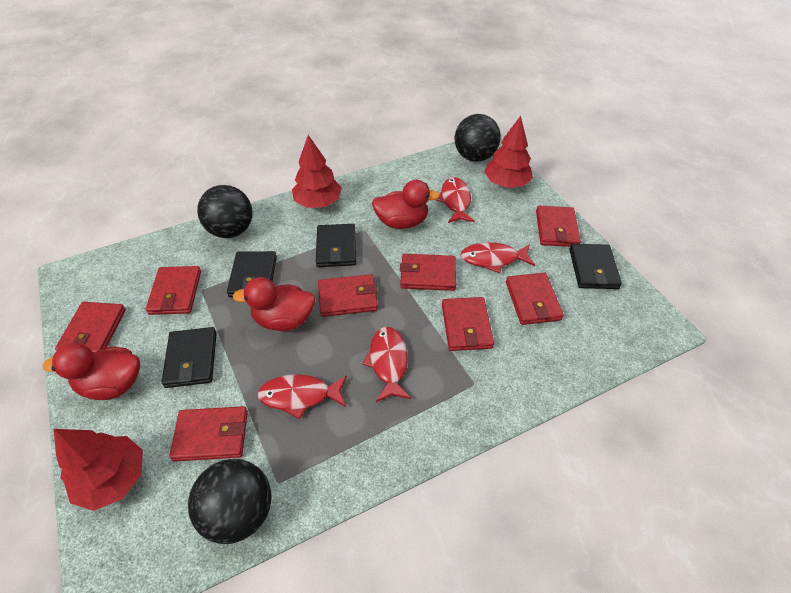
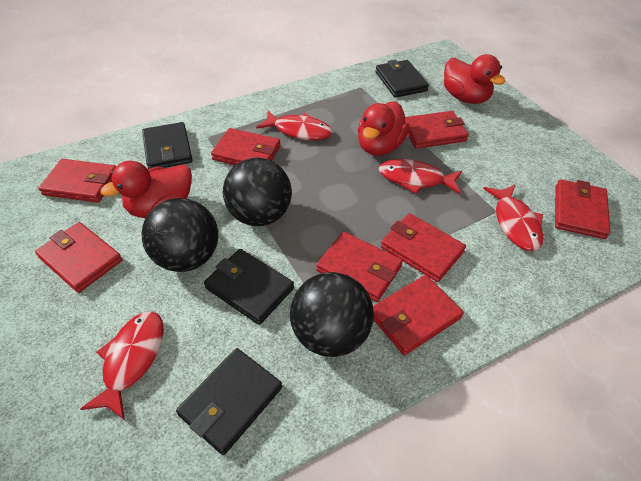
red tree: [54,429,143,511] [292,135,342,208] [484,116,533,188] = 3 -> none = 0

